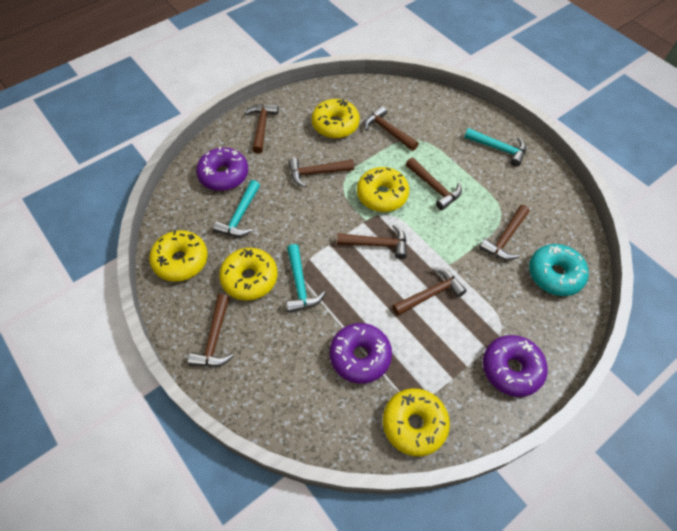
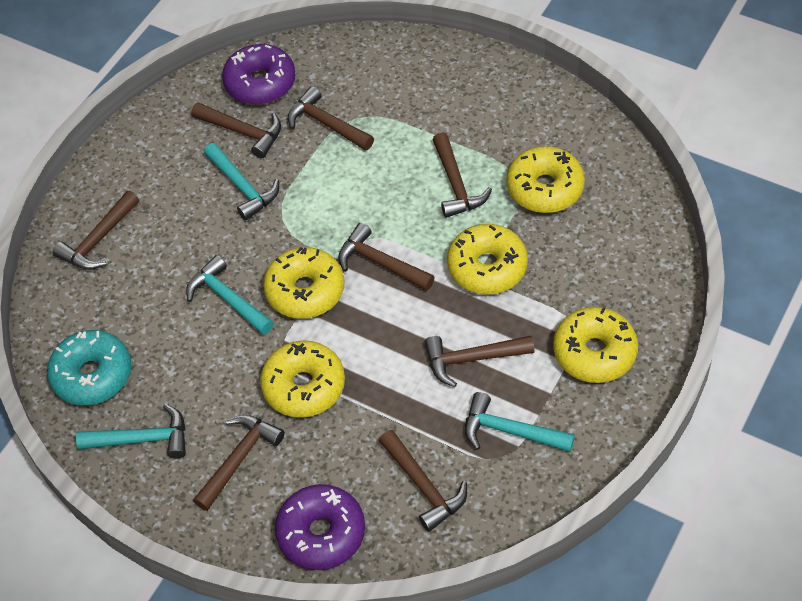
purple donut: [196,147,248,191] [330,323,392,384] [483,335,548,397] = 3 -> [222,44,296,105] [275,484,365,570] = 2
turquoise hammer: [213,180,260,237] [286,244,325,313] [464,128,526,167] = 3 -> [76,404,186,459] [186,255,274,335] [204,143,279,221] [465,392,575,452] = 4

